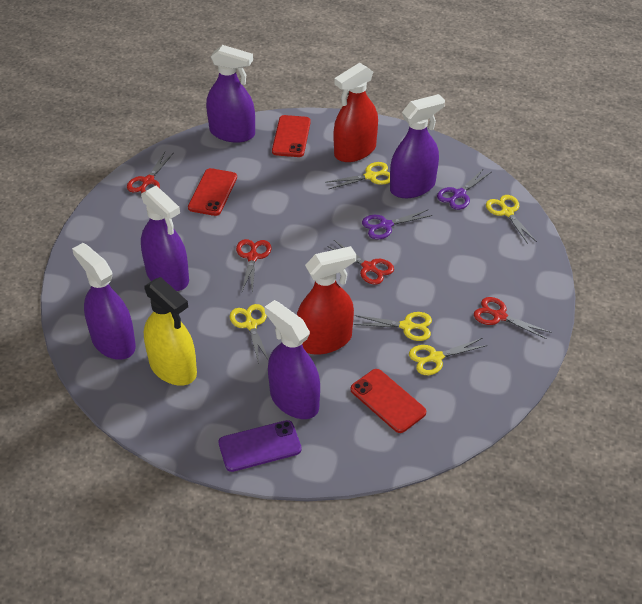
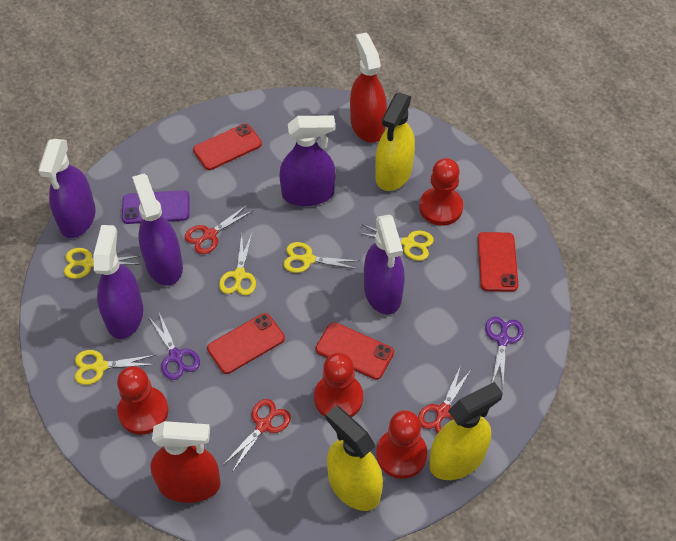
red pawn: none = 0 -> [117,366,168,435] [314,352,363,417] [376,410,427,479] [419,158,463,226] = 4
red phone: [188,168,237,216] [272,115,311,157] [350,369,426,433] = 3 -> [193,123,262,170] [207,313,285,374] [316,322,394,380] [478,232,518,292] = 4
red scissors: [127,152,173,193] [236,239,271,293] [327,240,394,285] [474,297,551,339] = 4 -> [185,205,254,254] [223,399,291,471] [418,365,471,433] = 3
yellow spray bottle: [144,277,197,386] = 1 -> [326,406,383,511] [375,93,415,191] [429,382,503,480] = 3

